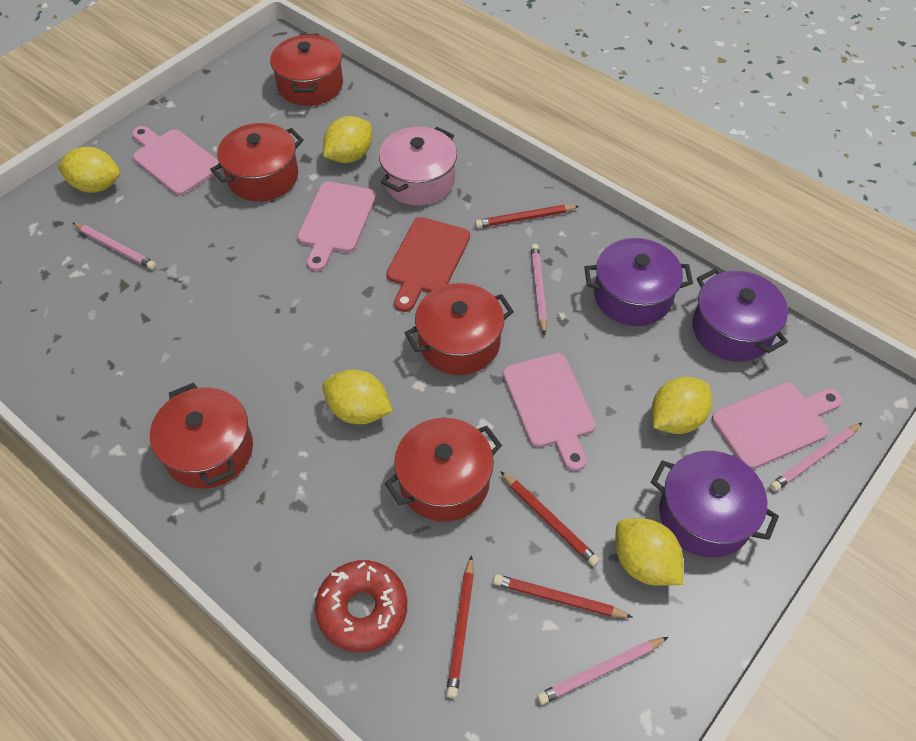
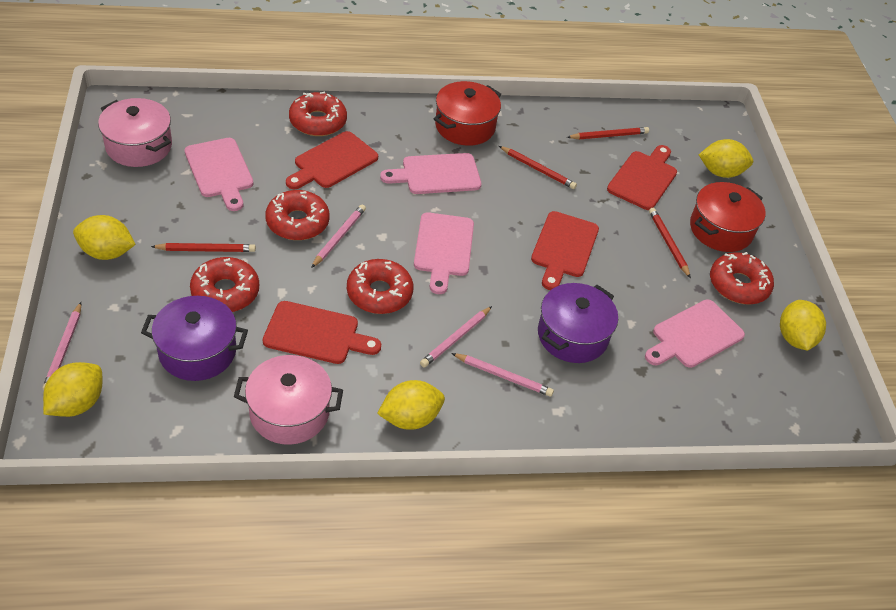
pink pot: [379,127,457,206] = 1 -> [98,98,172,167] [234,355,343,445] = 2
purple pot: [584,238,693,326] [651,451,779,558] [693,268,788,362] = 3 -> [141,296,248,381] [538,283,618,363] = 2
red cutting board: [386,217,470,312] = 1 -> [263,301,381,364] [286,131,378,189] [531,211,599,290] [607,145,677,210] = 4
red donut: [315,560,407,652] = 1 -> [190,257,259,312] [265,190,330,240] [289,91,347,136] [347,259,413,314] [710,252,774,304] = 5
red pot: [150,383,253,489] [210,123,304,201] [270,34,343,106] [384,418,502,522] [405,283,514,375] = 5 -> [434,81,501,146] [690,182,766,252] = 2

